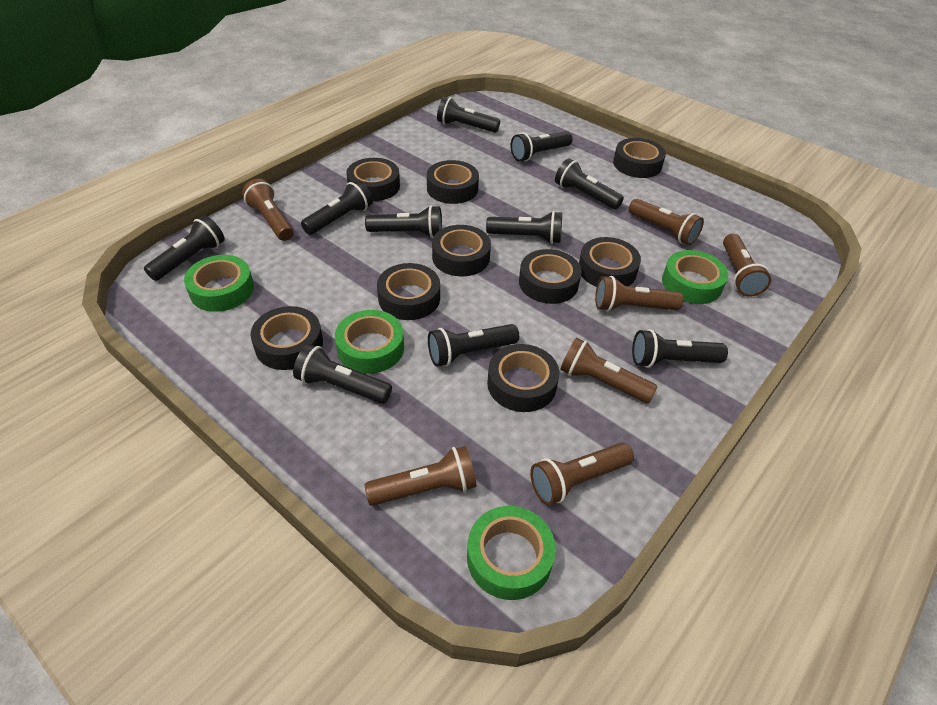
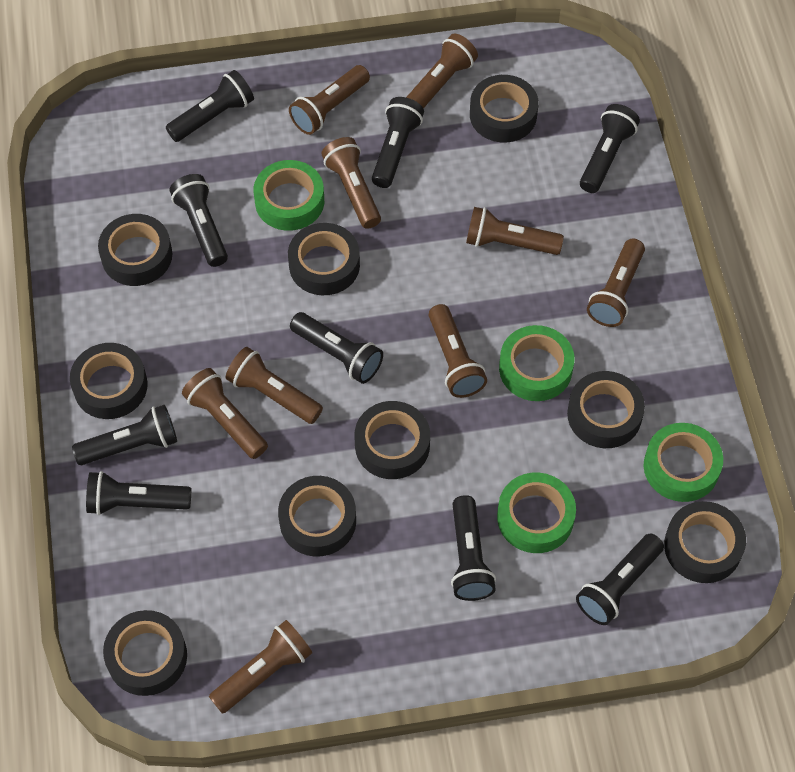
black flashlight: [144,215,225,281] [293,344,392,404] [301,180,373,235] [365,205,442,238] [428,324,519,367] [437,97,500,133] [486,211,562,244] [510,131,573,162] [555,158,624,210] [632,329,728,368] = 10 -> [72,405,177,465] [86,471,191,515] [166,70,254,142] [169,174,228,267] [290,312,383,384] [372,97,424,188] [451,495,496,601] [576,533,664,625] [580,104,640,193] = 9
brown flashlight: [242,179,294,241] [364,446,477,506] [530,443,634,505] [560,338,658,403] [595,276,683,312] [629,199,704,245] [723,234,771,297] = 7 -> [182,368,268,459] [209,620,312,713] [226,347,323,424] [289,65,370,135] [321,137,381,229] [406,33,478,109] [429,304,487,398] [466,207,564,255] [587,239,645,327] = 9

